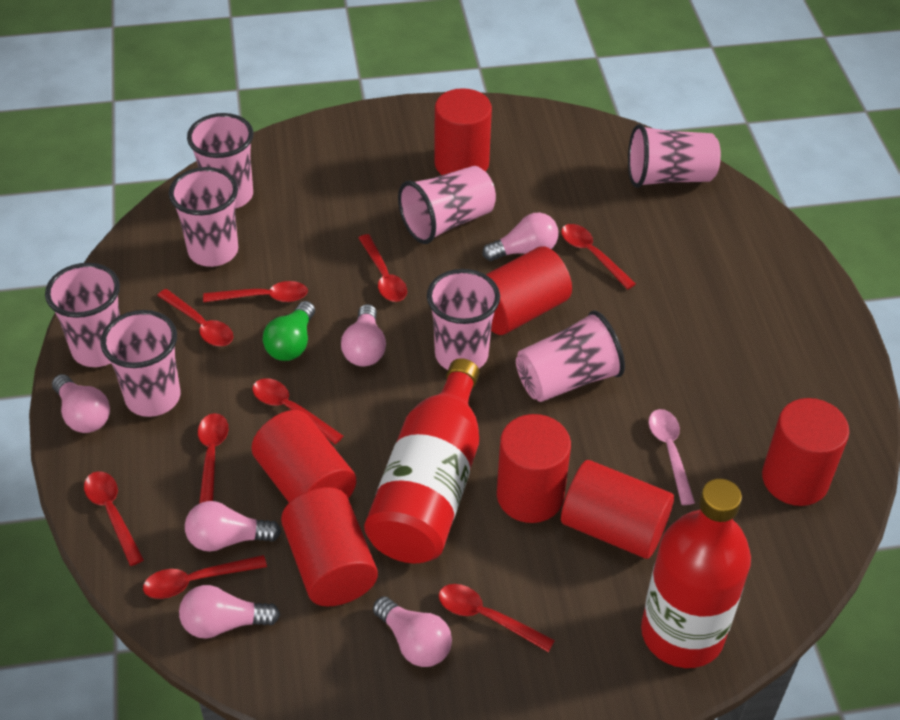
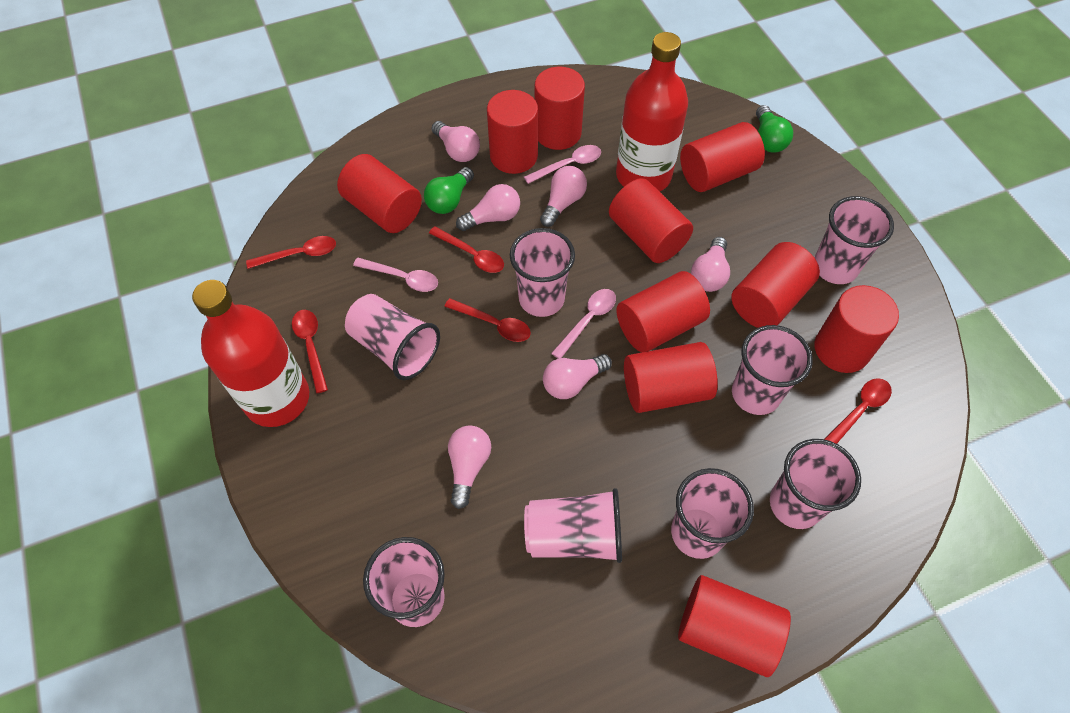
green light bulb: [263,301,315,361] = 1 -> [424,167,474,214] [756,105,793,152] = 2
pink spoon: [649,409,695,505] = 1 -> [353,258,438,292] [524,145,601,184] [551,289,616,358] = 3
red cylinder: [251,410,356,503] [281,487,378,607] [434,88,492,175] [486,246,572,335] [497,414,571,523] [561,460,674,559] [762,398,849,506] = 7 -> [337,154,422,233] [487,90,538,174] [535,67,585,150] [609,178,693,263] [616,271,710,352] [624,342,718,413] [678,575,791,677] [680,122,765,192] [731,242,820,328] [815,285,899,373] = 10
red spoon: [84,471,144,566] [143,555,267,599] [157,289,233,346] [198,413,228,504] [203,281,308,302] [252,378,343,444] [359,234,407,302] [439,584,555,652] [561,224,636,289] = 9 -> [246,236,336,269] [292,310,328,393] [429,226,504,273] [444,298,531,342] [824,378,892,444] = 5

